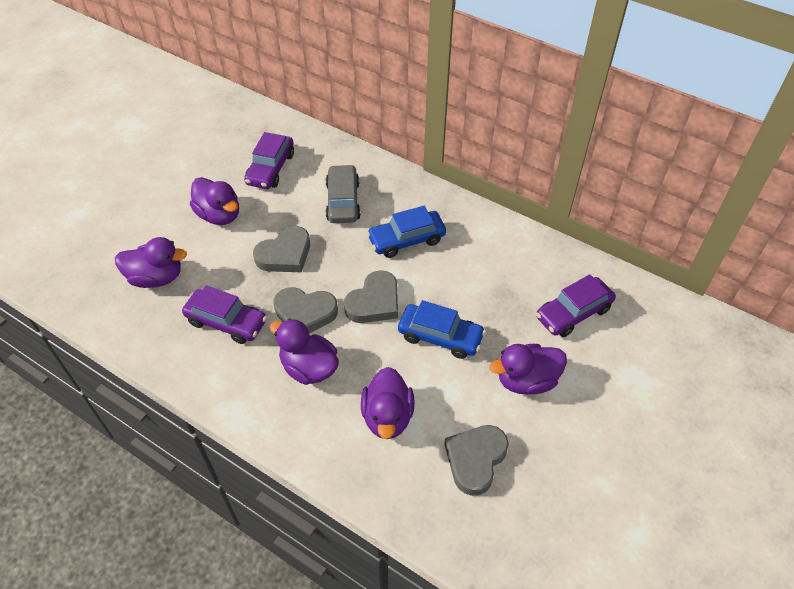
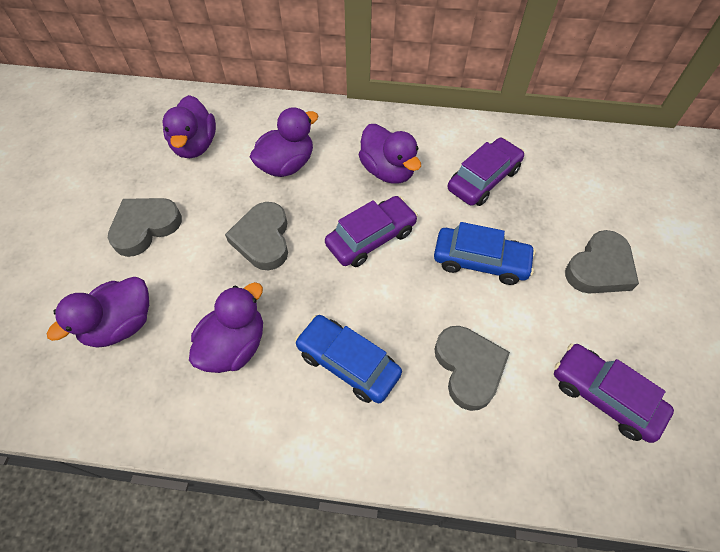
grey car: [326,164,361,223] = 1 -> none = 0

